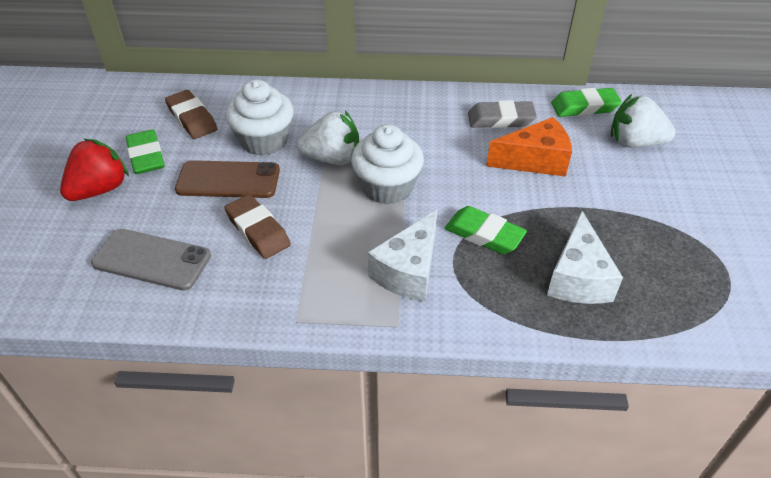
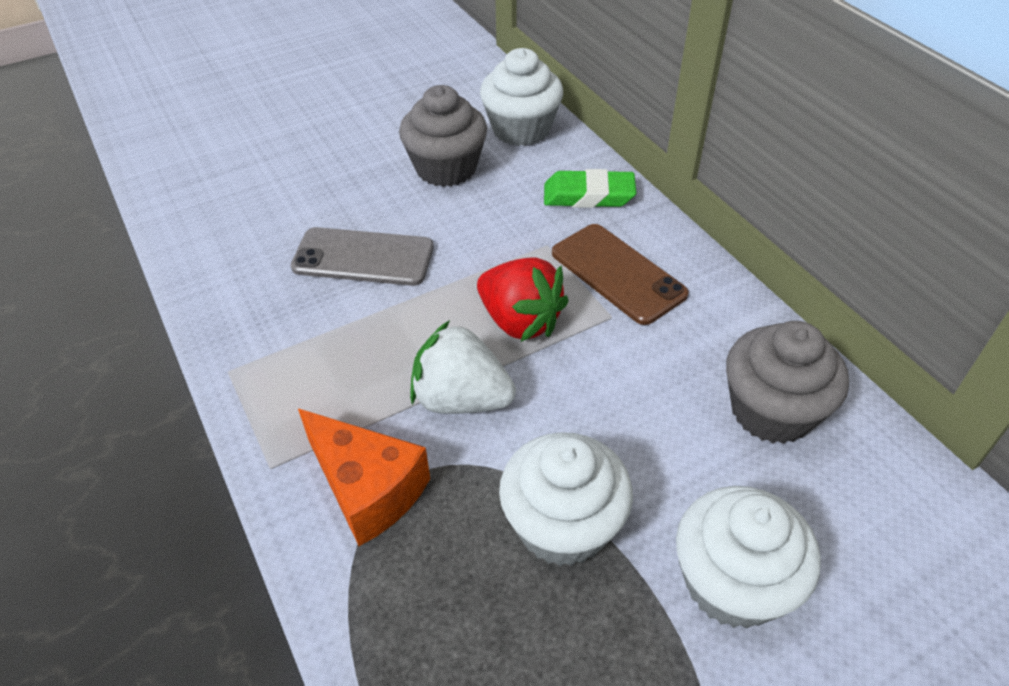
brown eraser: [165,90,217,139] [224,194,291,259] = 2 -> none = 0
green eraser: [126,130,165,174] [445,206,527,254] [551,88,622,117] = 3 -> [544,169,636,208] = 1
grey cupcake: none = 0 -> [399,85,487,187] [726,321,849,444] = 2
grey eraser: [468,100,537,128] = 1 -> none = 0
white cheese: [368,210,437,302] [547,211,623,304] = 2 -> none = 0
white cupcake: [225,79,294,156] [351,124,424,205] = 2 -> [480,48,563,146] [499,432,633,566] [676,486,821,628] = 3
white strawberry: [297,111,359,165] [611,94,676,147] = 2 -> [410,320,516,414] = 1

